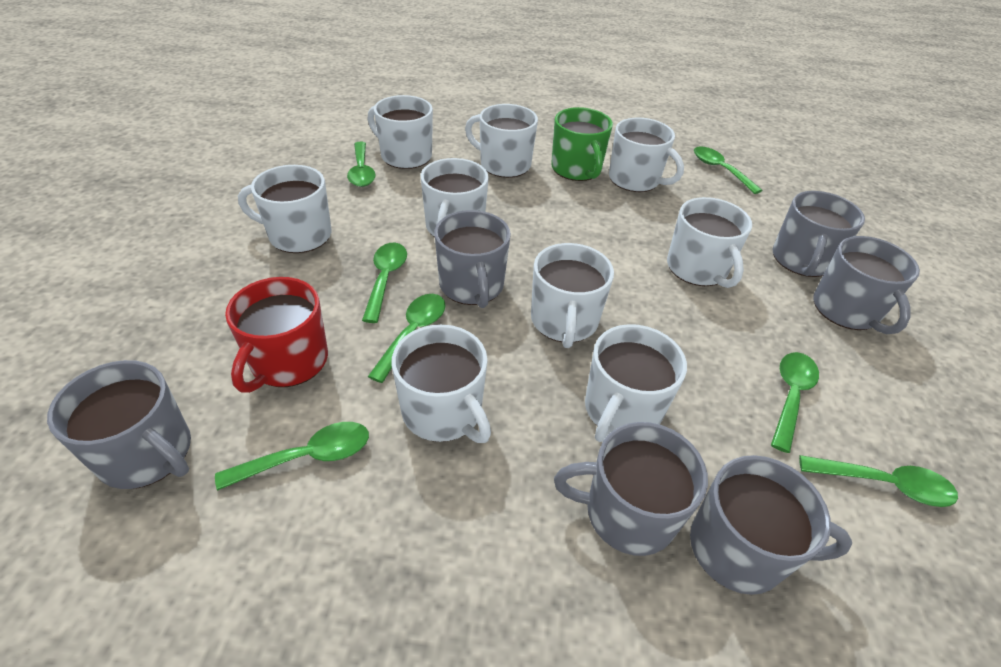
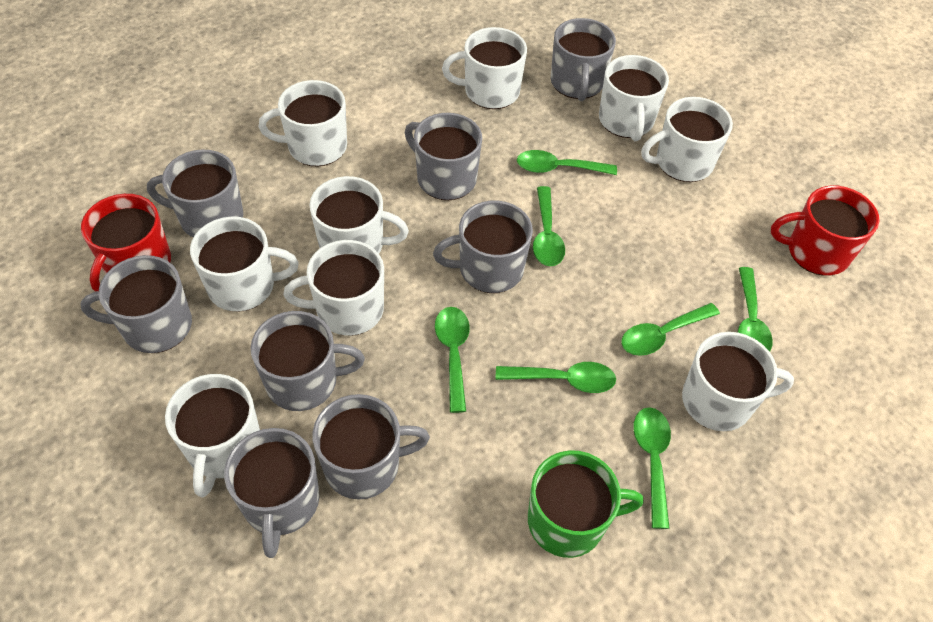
grey mug: [47,360,191,489] [434,210,511,308] [554,422,708,556] [690,455,852,595] [773,191,865,277] [813,236,920,334] = 6 -> [80,255,192,353] [147,150,243,237] [224,428,319,558] [251,311,365,411] [313,394,430,499] [405,113,482,200] [433,201,533,293] [551,18,616,101] = 8
red mug: [225,277,328,393] = 1 -> [81,194,171,292] [771,185,879,276] = 2

